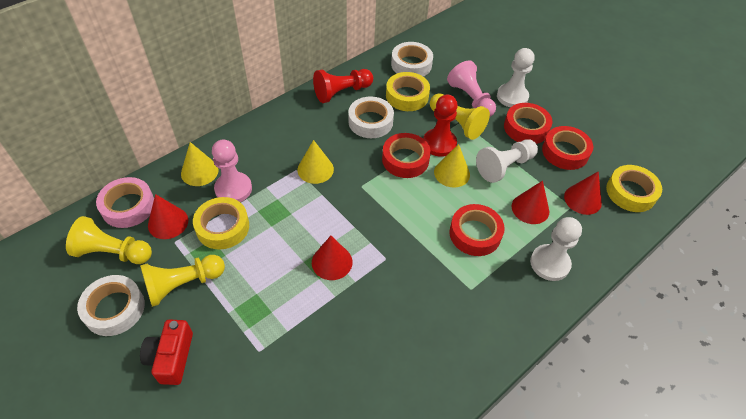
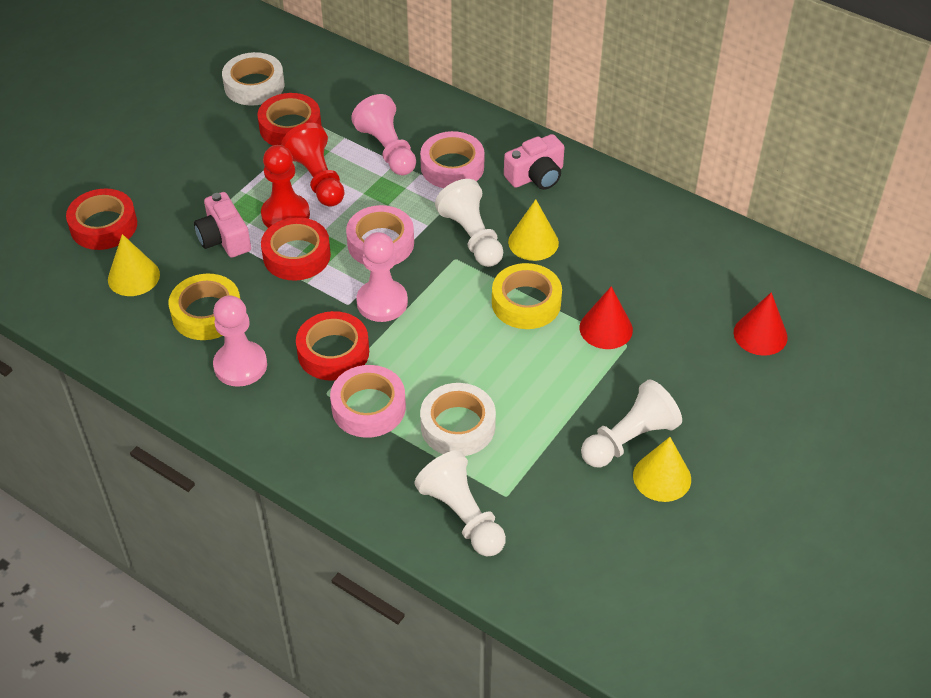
pink camera: none = 0 -> [194,192,251,258] [504,134,565,190] = 2
pink pawn: [212,139,252,202] [447,60,496,117] = 2 -> [213,295,267,387] [351,94,416,175] [356,232,408,322] = 3
pink tape: [96,177,154,228] = 1 -> [330,365,406,438] [346,205,414,265] [420,131,484,188] = 3
red camera: [140,319,193,385] = 1 -> none = 0
red cone: [148,194,188,239] [312,236,352,280] [512,181,549,224] [564,171,602,215] = 4 -> [580,286,633,349] [734,292,788,356] = 2
white tape: [77,275,145,336] [348,96,394,138] [391,42,433,76] = 3 -> [222,52,285,106] [420,383,496,456] = 2
yellow pawn: [66,216,152,264] [140,255,225,307] [430,93,490,140] = 3 -> none = 0
yellow tape: [193,197,249,250] [386,72,430,111] [606,165,662,212] = 3 -> [169,274,240,340] [492,263,562,329] = 2

